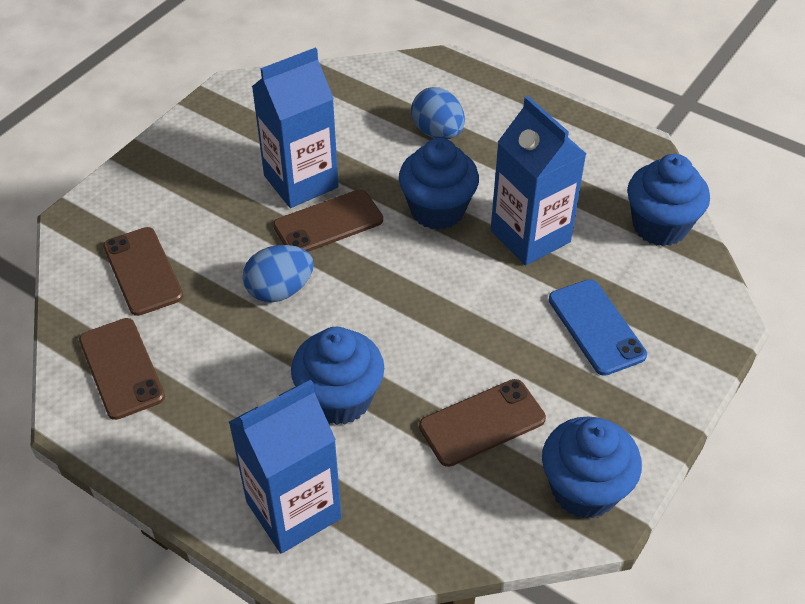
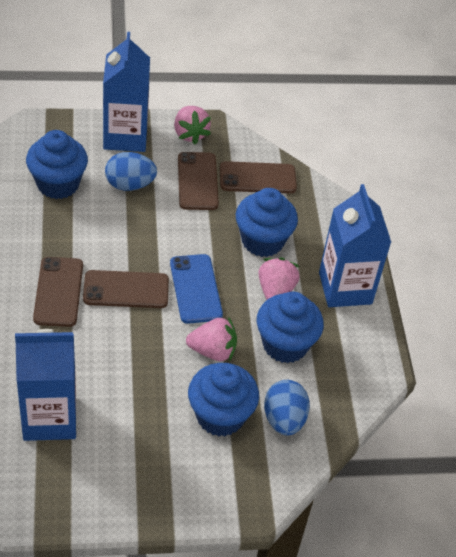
pink strawberry: none = 0 -> [174,106,211,145] [186,317,237,361] [258,257,300,300] = 3

